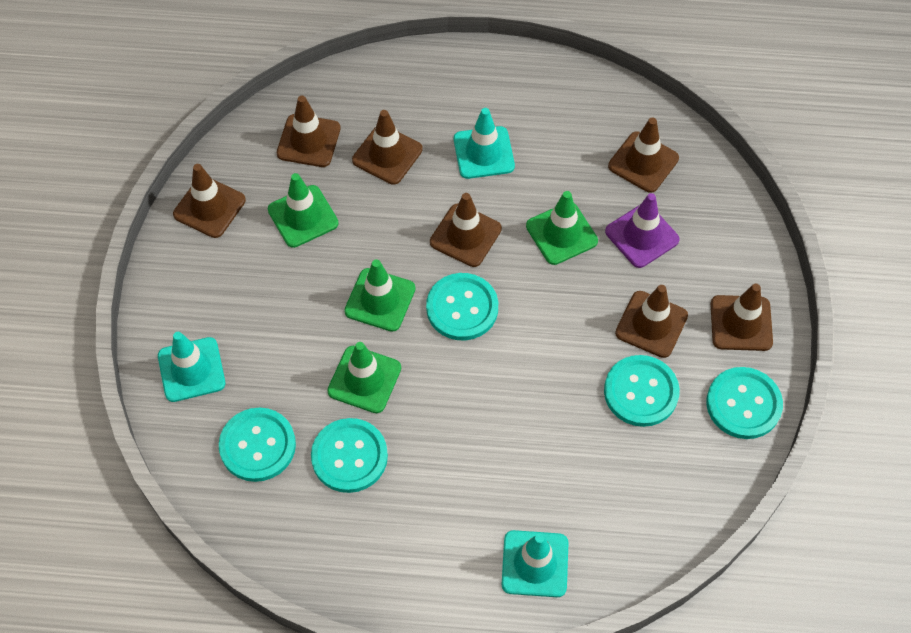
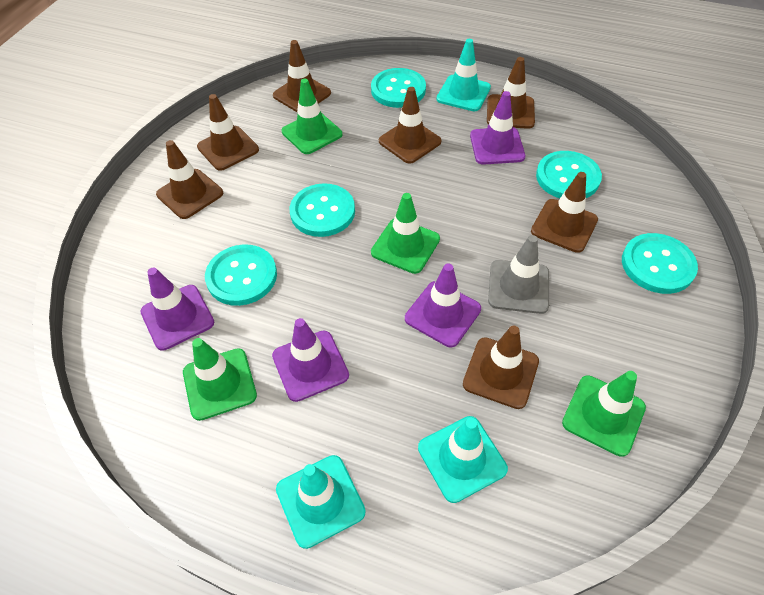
grey traffic cone: none = 0 -> [488,235,549,314] = 1
purple traffic cone: [605,193,680,268] = 1 -> [140,268,214,351] [272,318,349,402] [405,263,481,347] [470,91,525,165] = 4

